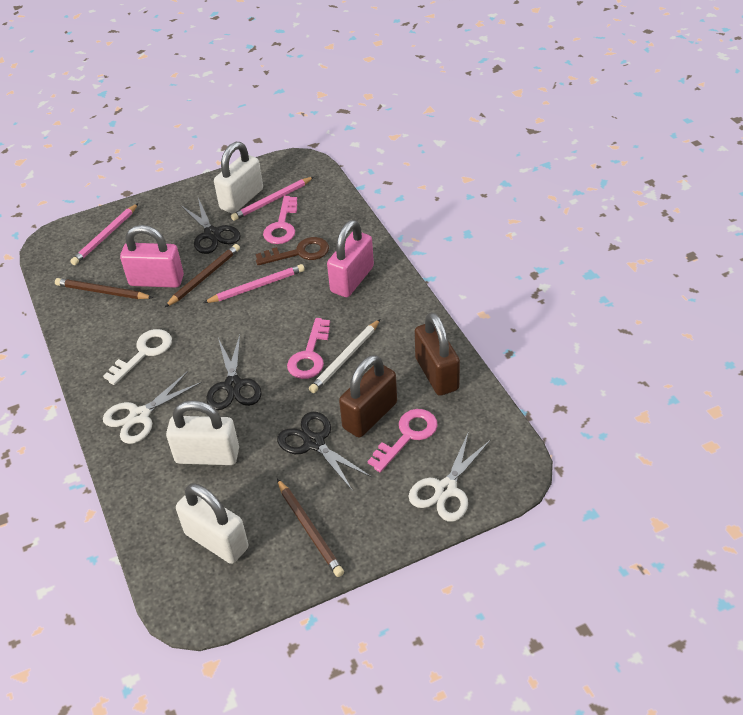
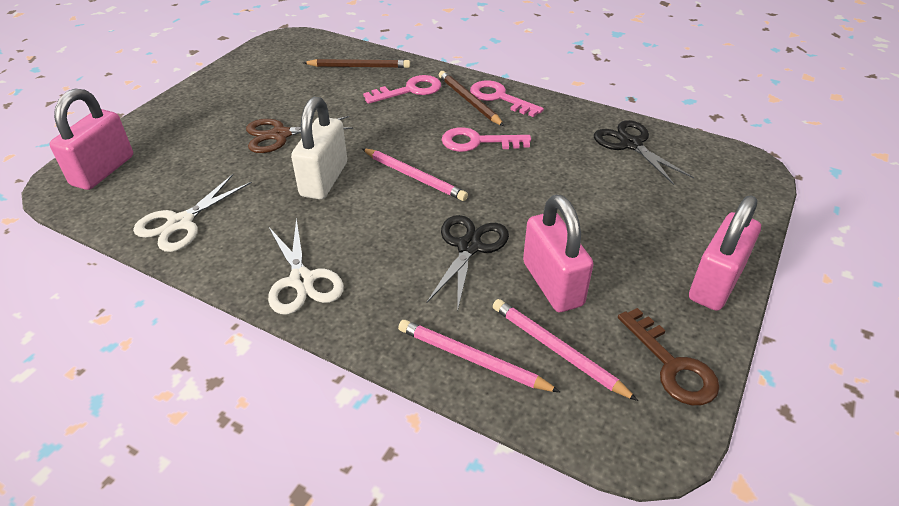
black scissors: [180,198,241,254] [206,335,262,410] [277,412,372,491] = 3 -> [426,215,509,312] [594,120,694,185] = 2
brown padlock: [339,355,397,438] [415,312,460,396] = 2 -> none = 0
brown pencil: [55,278,153,299] [165,244,240,307] [277,479,344,577] = 3 -> [303,59,410,68] [439,71,504,126] = 2
brown scissors: none = 0 -> [246,116,353,153] = 1
pink padlock: [120,225,184,288] [327,220,374,297] = 2 -> [49,89,133,190] [523,195,594,312] [689,195,761,311] = 3
white key: [103,329,172,385] = 1 -> none = 0
white padlock: [166,400,239,465] [176,483,248,564] [214,142,263,214] = 3 -> [291,97,347,199] = 1
white pencil: [309,319,380,393] = 1 -> none = 0

